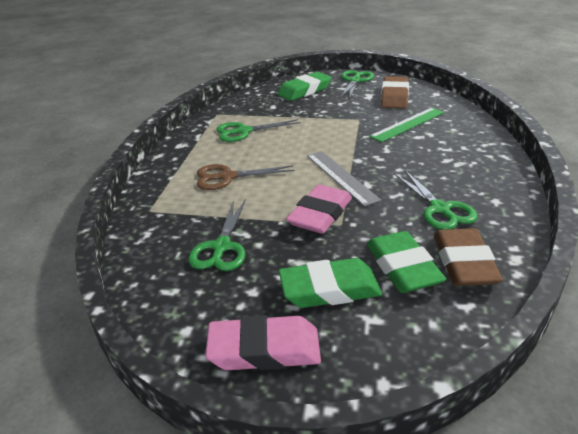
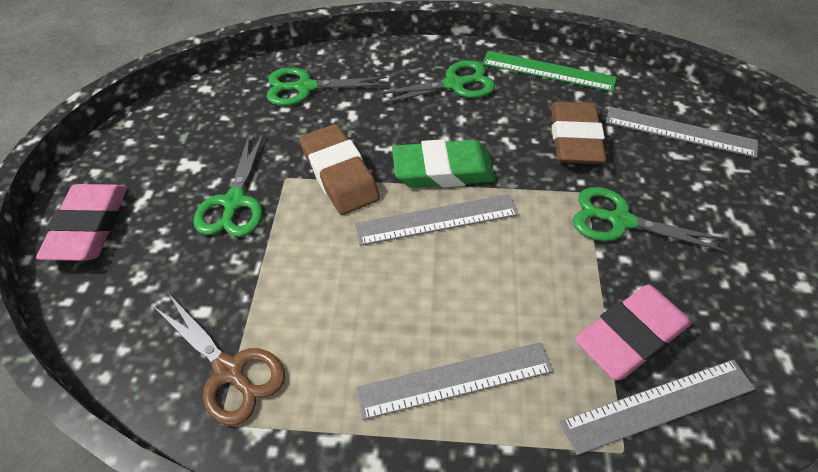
green eraser: [278,72,332,101] [279,258,382,308] [367,231,446,293] = 3 -> [392,139,496,188] = 1
grey ruler: [307,151,381,207] = 1 -> [355,194,519,246] [356,342,553,420] [560,360,755,455] [606,107,758,158] = 4

